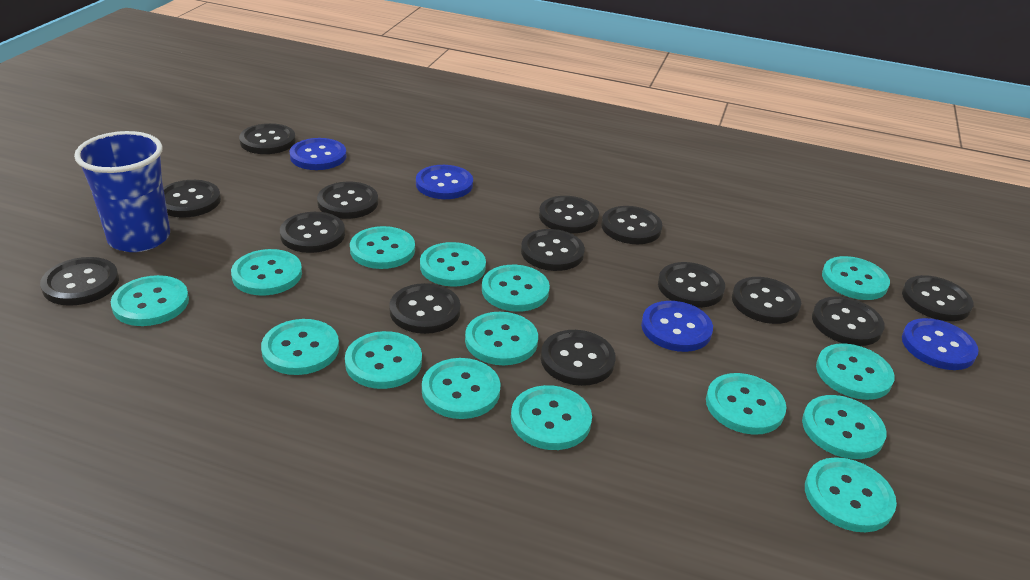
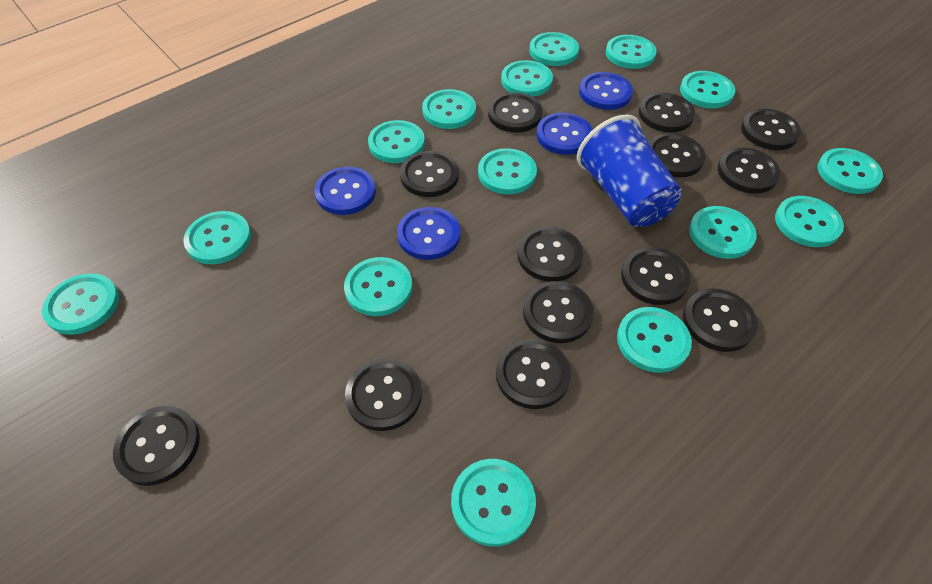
black button: [40,257,119,306] [163,180,221,218] [239,123,296,154] [280,212,345,253] [317,182,378,219] [389,283,461,334] [521,229,585,271] [539,196,599,233] [541,330,616,386] [601,206,662,244] [658,262,725,308] [732,277,801,324] [812,296,885,346] [902,275,973,321] = 14 -> [113,406,200,486] [345,358,422,431] [400,151,459,197] [488,93,542,133] [496,339,571,409] [517,226,583,282] [523,281,594,343] [621,247,691,305] [639,92,695,132] [649,133,706,177] [683,288,758,352] [718,148,781,194] [741,109,801,150] = 13

